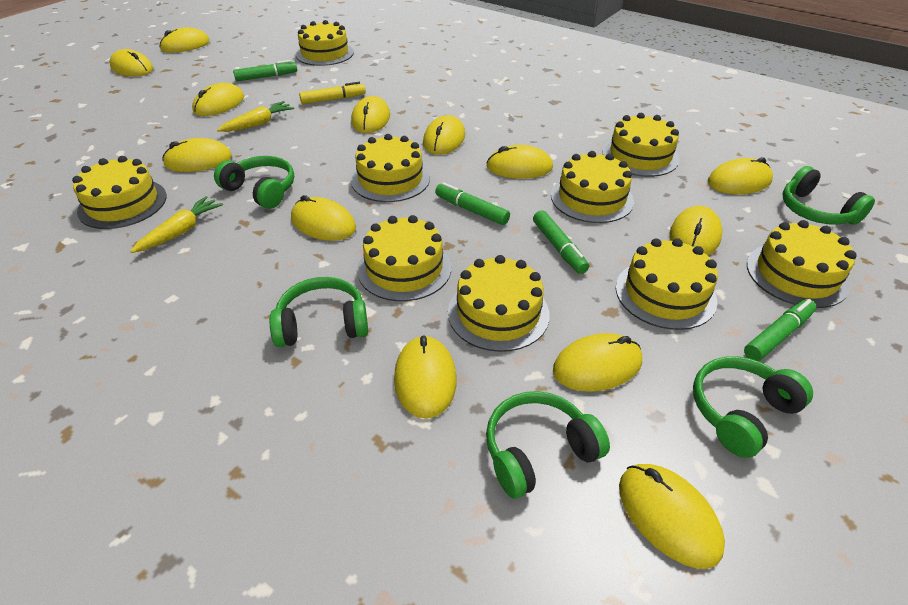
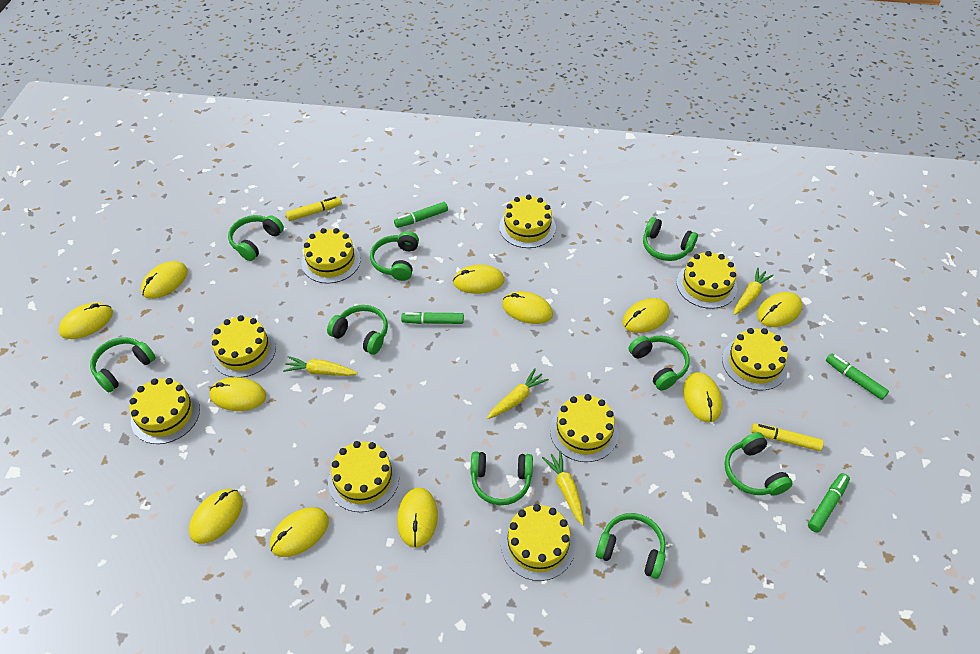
green headphones: [214,156,294,209] [270,277,368,347] [486,391,610,499] [693,356,813,458] [783,166,875,225] = 5 -> [90,337,156,392] [228,215,284,261] [327,305,388,355] [370,231,419,281] [471,451,533,505] [596,513,666,579] [629,336,690,391] [643,217,698,261] [724,432,793,496] = 9
yellow carrot: [130,196,223,253] [217,101,294,132] = 2 -> [283,356,358,376] [487,368,549,419] [542,451,584,525] [734,268,774,315] = 4
yellow marker: [299,82,366,104] = 1 -> [286,196,342,221] [751,423,824,451] = 2
yellow mouse: [109,49,153,76] [159,27,210,53] [162,138,232,172] [192,83,244,116] [291,195,356,241] [351,96,390,133] [394,335,457,418] [423,115,465,155] [486,145,553,179] [553,333,642,392] [619,464,725,569] [670,206,722,256] [708,157,773,194] = 13 -> [59,302,113,339] [141,261,188,299] [189,489,243,544] [210,377,266,411] [270,507,329,557] [397,487,438,548] [453,265,505,294] [502,291,553,324] [622,298,670,333] [683,372,722,422] [757,292,802,327] = 11

